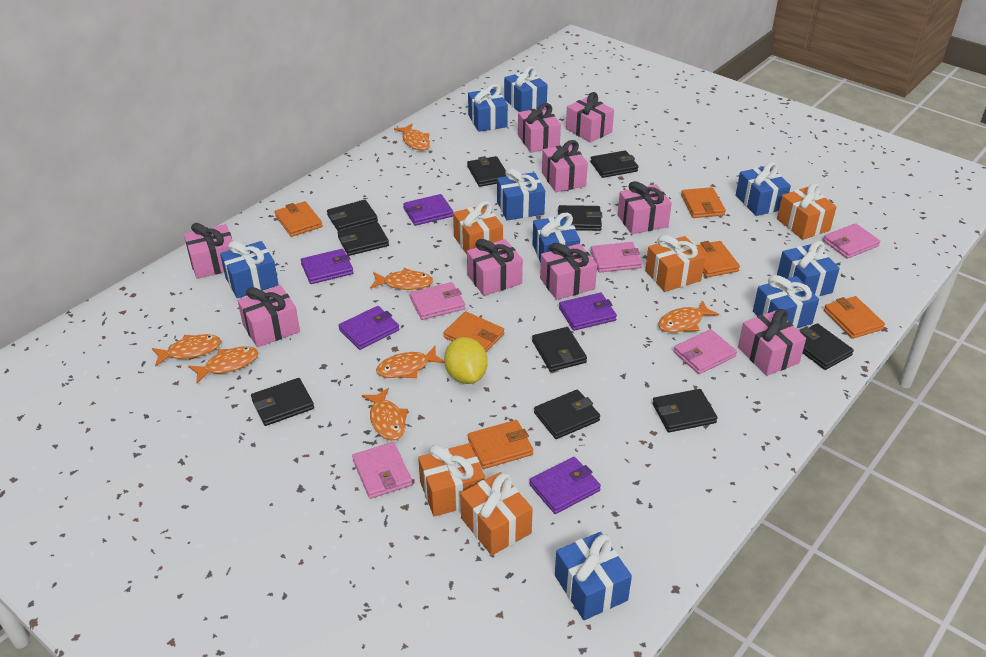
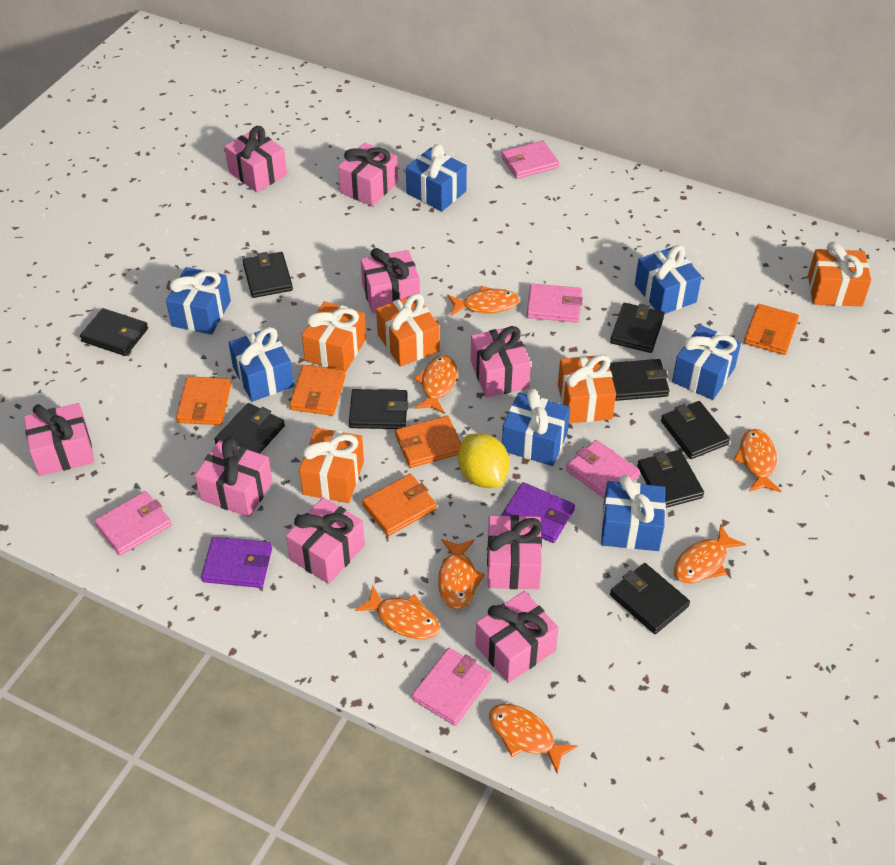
black wallet: [251,378,314,426] [327,200,378,231] [337,222,389,256] [467,156,507,187] [532,327,587,372] [534,390,600,439] [558,205,602,231] [590,150,639,178] [652,389,717,432] [800,323,854,370] = 10 -> [80,308,148,356] [214,403,285,454] [243,252,293,298] [349,389,408,429] [609,359,670,401] [610,303,665,353] [610,563,690,634] [637,450,704,508] [661,401,730,459] = 9
blue gift: [220,241,279,298] [468,84,508,132] [497,168,545,221] [504,66,548,112] [532,213,580,263] [555,532,632,620] [736,162,791,216] [753,275,819,329] [777,241,840,297] = 9 -> [166,267,231,335] [229,327,294,402] [406,144,467,211] [502,389,570,466] [601,475,666,551] [635,245,702,314] [672,325,741,400] = 7
orange wallet: [275,201,322,237] [443,311,504,352] [468,420,533,469] [681,187,726,218] [696,241,740,277] [824,296,885,339] = 6 -> [176,376,231,425] [289,365,346,416] [362,474,437,536] [395,416,461,468] [744,304,799,355] = 5
purple wallet: [301,249,354,284] [339,306,399,350] [403,194,453,226] [529,457,601,514] [559,293,617,331] = 5 -> [201,537,272,588] [501,482,575,543] = 2

